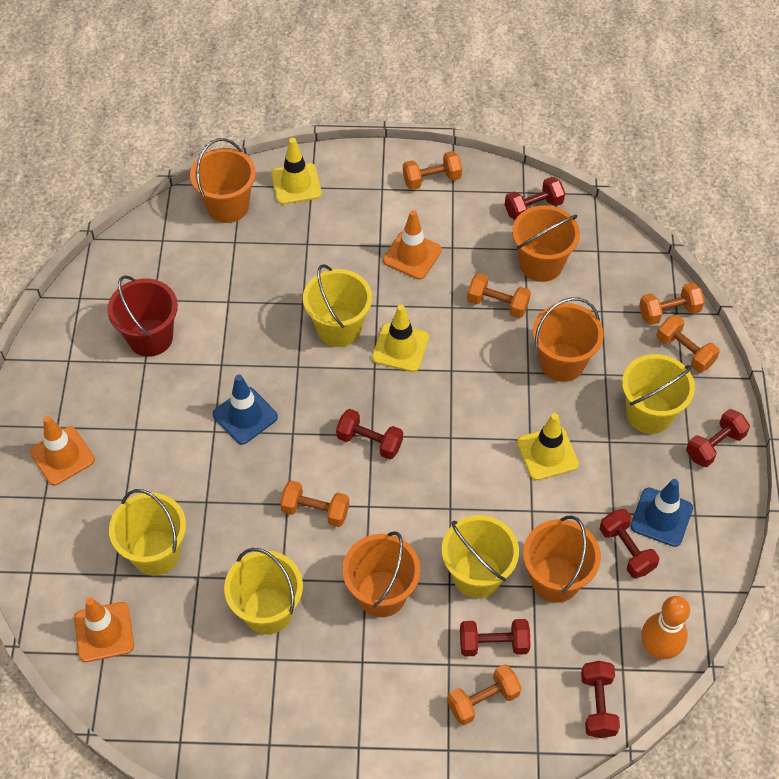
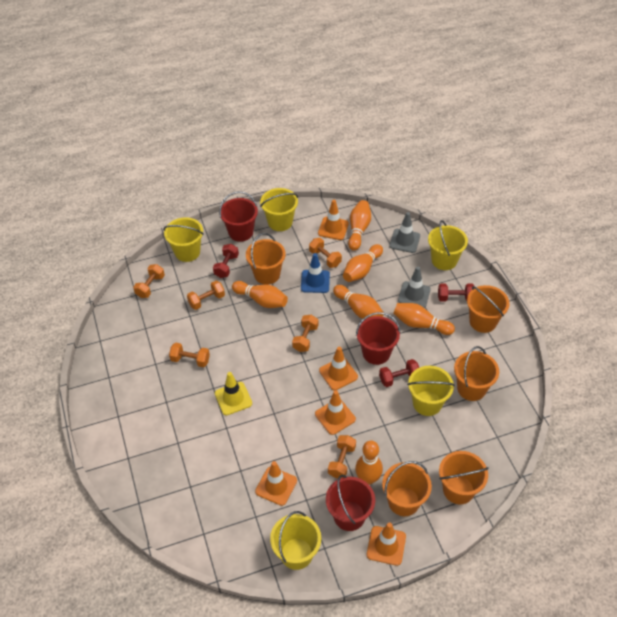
blue traffic cone: [213,374,278,445] [630,479,693,547] = 2 -> [301,253,330,293] = 1
grey traffic cone: none = 0 -> [389,212,420,253] [398,267,431,308] = 2
orange bowling pin: [642,596,690,660] = 1 -> [232,281,288,308] [333,285,384,319] [343,244,383,282] [348,200,371,251] [355,441,383,485] [393,303,455,335] = 6
orange traffic cone: [30,416,95,486] [74,597,134,662] [383,210,442,279] = 3 -> [255,461,297,506] [315,390,356,435] [318,200,349,240] [319,347,358,390] [367,522,406,566] = 5
red bucket: [107,275,178,357] = 1 -> [219,191,258,242] [326,475,375,531] [356,312,400,365] = 3
red dumbbell: [336,409,403,460] [460,619,531,656] [505,177,565,220] [581,661,620,738] [600,509,660,578] [686,409,750,467] = 6 -> [213,244,239,278] [379,359,419,387] [438,283,475,302] = 3
yellow traffic cone: [271,138,322,204] [372,305,429,372] [517,413,579,481] = 3 -> [215,372,252,415] = 1

